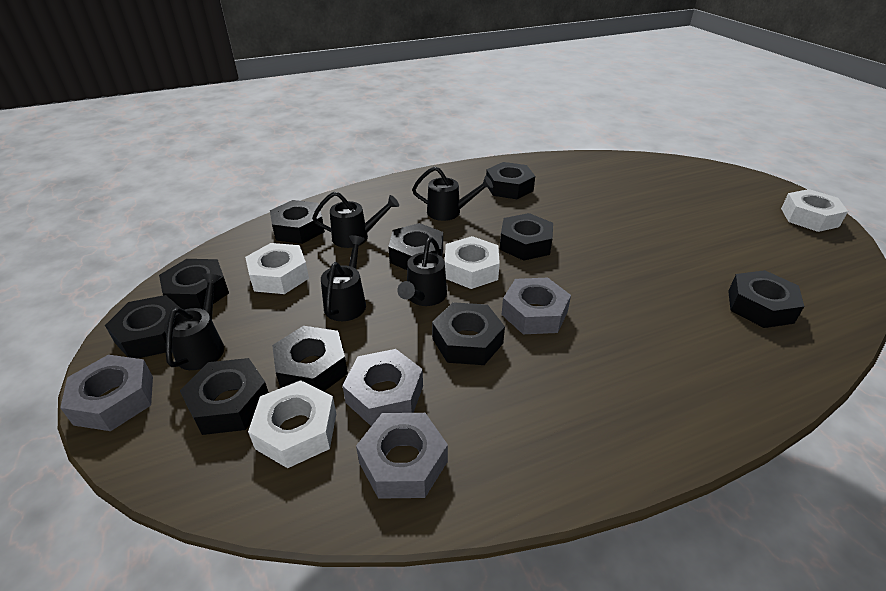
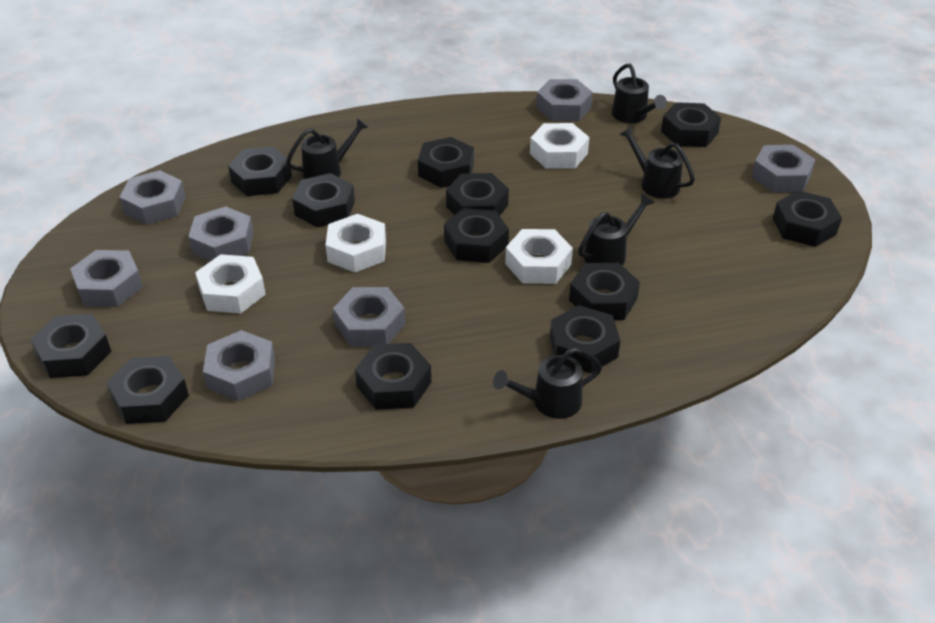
black nut: [105,295,180,359] [159,259,229,310] [180,358,269,435] [270,200,325,244] [272,326,348,392] [388,223,443,270] [432,302,505,365] [486,162,535,199] [499,213,553,261] [728,270,804,328] = 10 -> [30,314,111,378] [106,356,189,424] [228,146,292,196] [292,173,355,228] [355,343,431,410] [418,137,474,188] [444,208,509,263] [446,173,509,216] [550,305,620,373] [569,263,640,320] [661,102,721,147] [773,191,842,247] = 12
grey nut: [60,355,153,431] [342,349,423,426] [356,413,448,499] [502,278,571,334] = 4 -> [70,250,143,307] [119,170,186,225] [188,206,254,261] [203,330,275,401] [333,287,405,347] [536,79,593,121] [752,145,815,192] = 7

